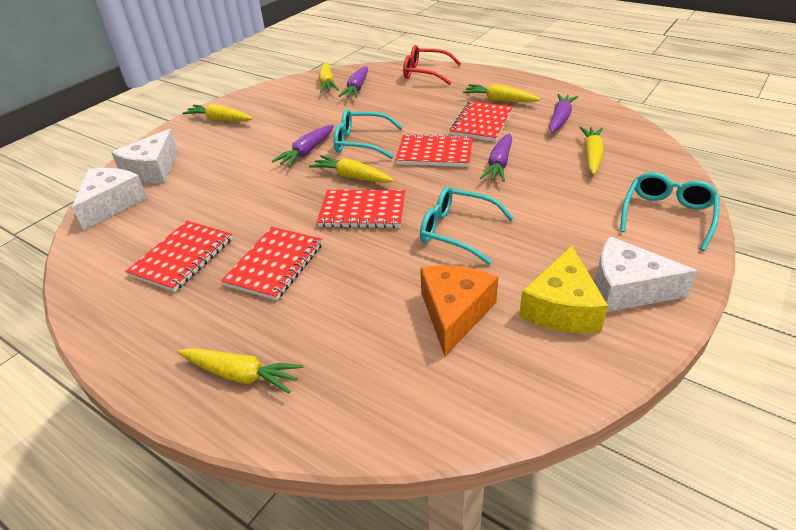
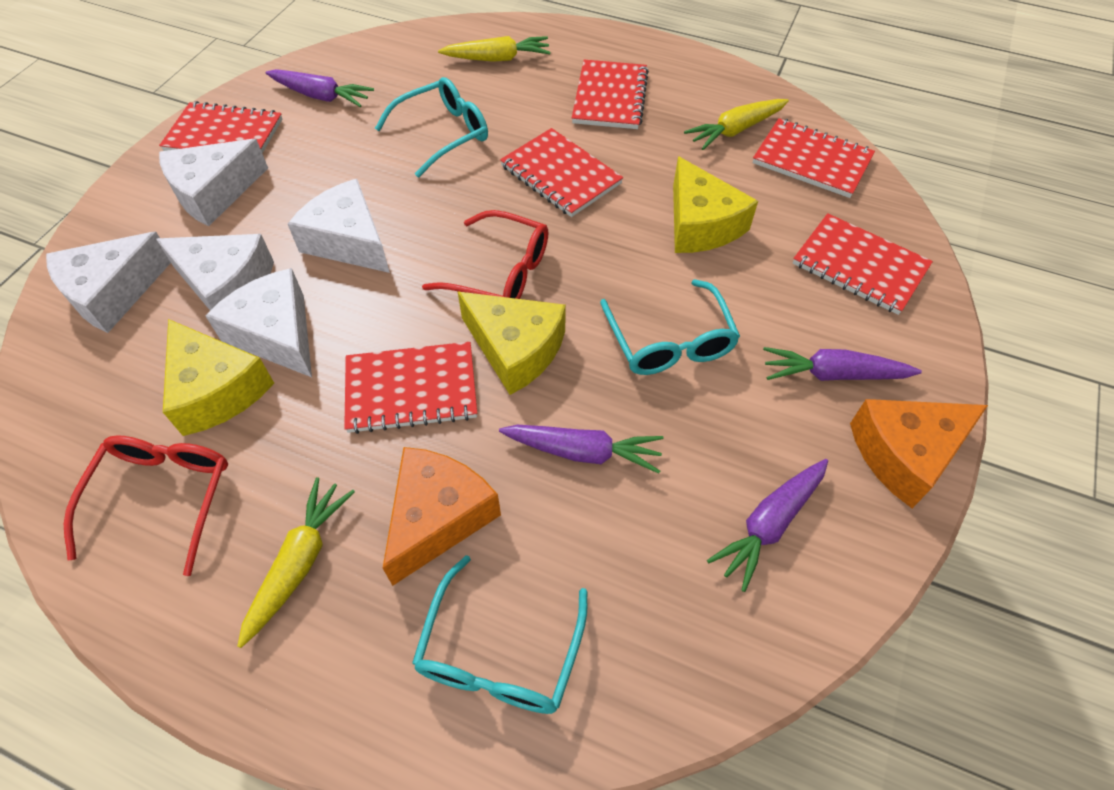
orange cheese: [420,265,498,356] = 1 -> [383,447,501,586] [850,399,988,508] = 2
red glasses: [403,45,461,85] = 1 -> [64,435,228,576] [422,210,549,299] = 2
red notebook: [125,221,233,292] [221,227,323,300] [317,190,405,228] [395,134,473,167] [450,101,513,142] = 5 -> [159,101,282,153] [344,342,477,434] [500,128,623,217] [572,60,649,129] [753,118,875,198] [793,213,933,315] = 6
white cheese: [72,168,147,230] [111,129,178,183] [595,236,697,312] = 3 -> [46,232,171,333] [156,234,274,310] [159,139,268,226] [205,268,312,377] [288,179,390,273] = 5
yellow carrot: [177,348,303,394] [182,104,253,121] [309,155,394,183] [319,62,339,93] [463,84,541,102] [580,127,604,175] = 6 -> [237,477,355,648] [438,36,550,62] [684,99,789,150] = 3
yellow cheese: [519,246,608,333] = 1 -> [163,319,274,436] [457,291,566,395] [673,156,758,253] = 3

